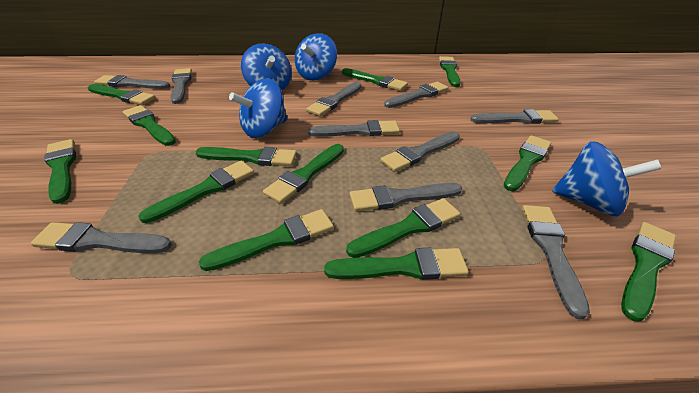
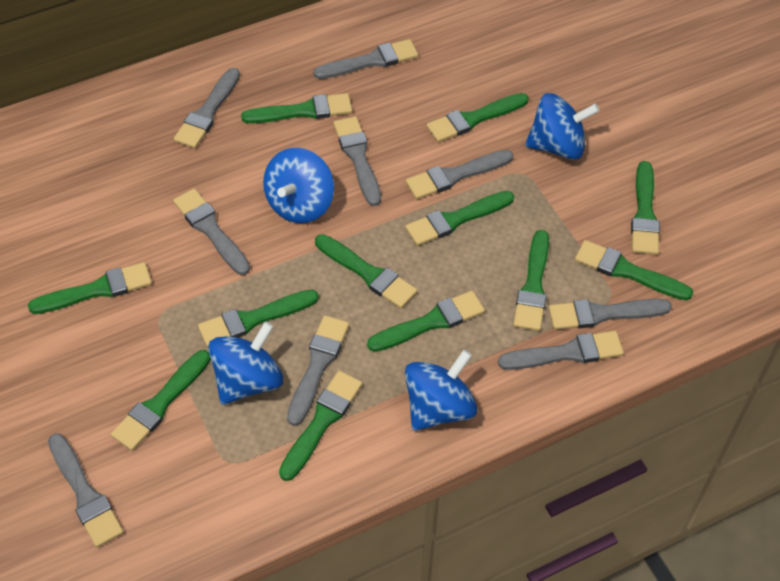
green brush: [44,139,76,204] [88,84,156,105] [122,105,176,146] [138,161,254,223] [195,147,297,166] [199,209,334,271] [263,144,344,204] [324,247,469,280] [342,68,408,91] [346,198,461,258] [439,56,461,87] [504,135,551,191] [621,222,676,322] = 13 -> [28,262,152,314] [111,350,211,451] [198,289,319,347] [241,93,352,123] [279,371,362,481] [315,234,417,308] [367,291,485,352] [405,191,514,246] [427,93,529,142] [513,230,549,331] [575,240,693,301] [631,161,660,255] = 12
grey brush: [31,222,172,253] [94,75,170,89] [171,68,192,104] [306,82,361,116] [308,120,400,137] [350,183,462,212] [380,132,460,172] [384,82,449,108] [470,109,559,124] [522,205,590,319] = 10 -> [48,433,123,547] [173,189,250,275] [174,68,240,148] [287,315,349,426] [313,39,418,79] [333,116,381,206] [406,150,514,199] [498,331,624,370] [549,299,672,330] = 9

